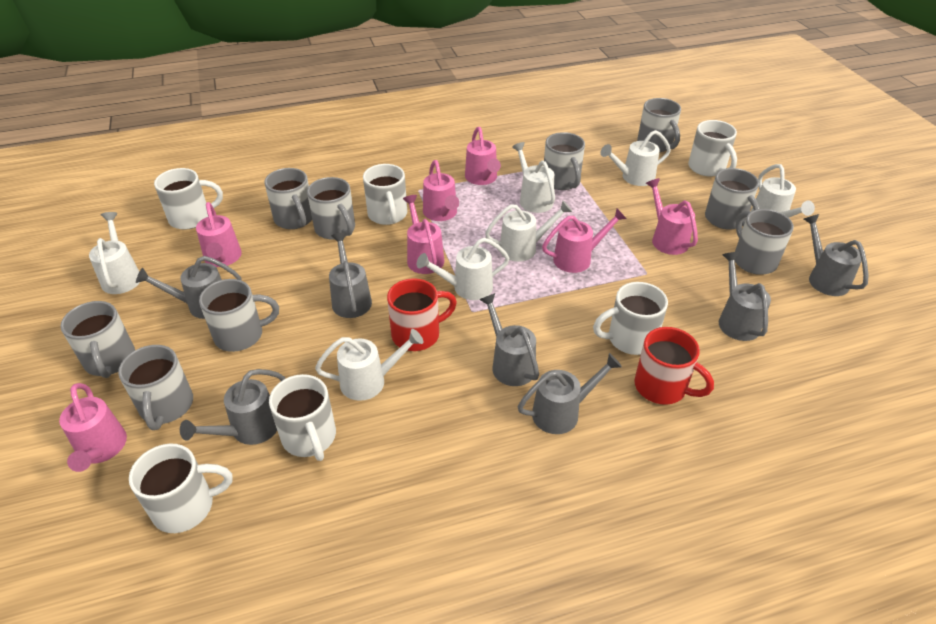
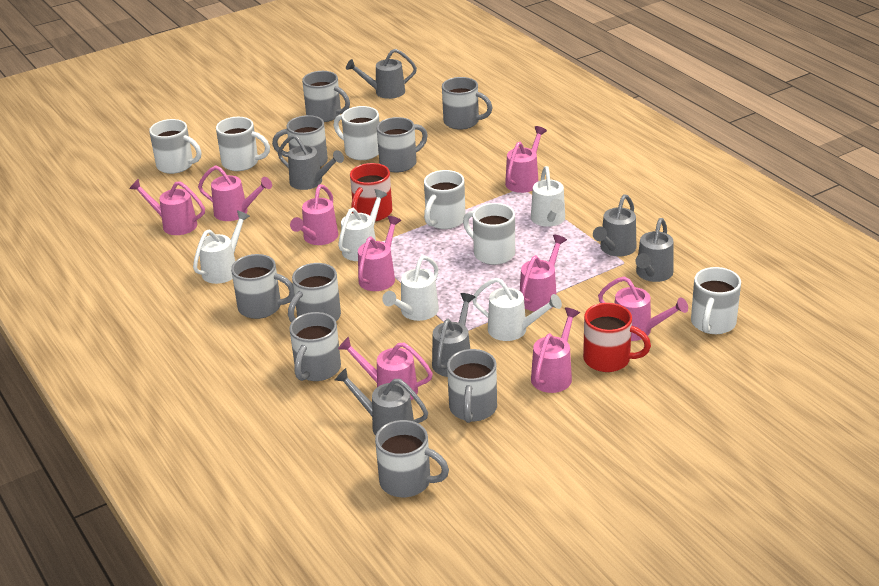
grey watering can: [136,256,241,319] [180,369,285,445] [329,232,372,318] [479,293,539,386] [518,353,622,434] [719,252,771,341] [804,214,869,296] = 7 -> [278,135,344,190] [335,368,428,436] [346,49,417,99] [432,293,475,377] [593,194,636,257] [635,218,673,282] = 6
pink watering can: [59,383,127,472] [196,202,242,267] [403,195,444,274] [423,160,459,221] [465,127,501,185] [542,208,627,273] [646,178,698,255] = 7 -> [129,179,205,235] [198,165,272,221] [290,184,338,245] [338,337,433,400] [358,216,401,291] [505,126,547,193] [520,234,567,311] [531,308,580,393] [598,276,688,341] = 9
white watering can: [89,212,140,294] [315,329,423,401] [417,238,510,300] [485,201,572,262] [512,142,555,213] [600,130,671,186] [751,164,815,218] = 7 -> [193,211,250,284] [338,189,388,261] [382,256,439,321] [472,278,562,341] [531,166,565,227] = 5

